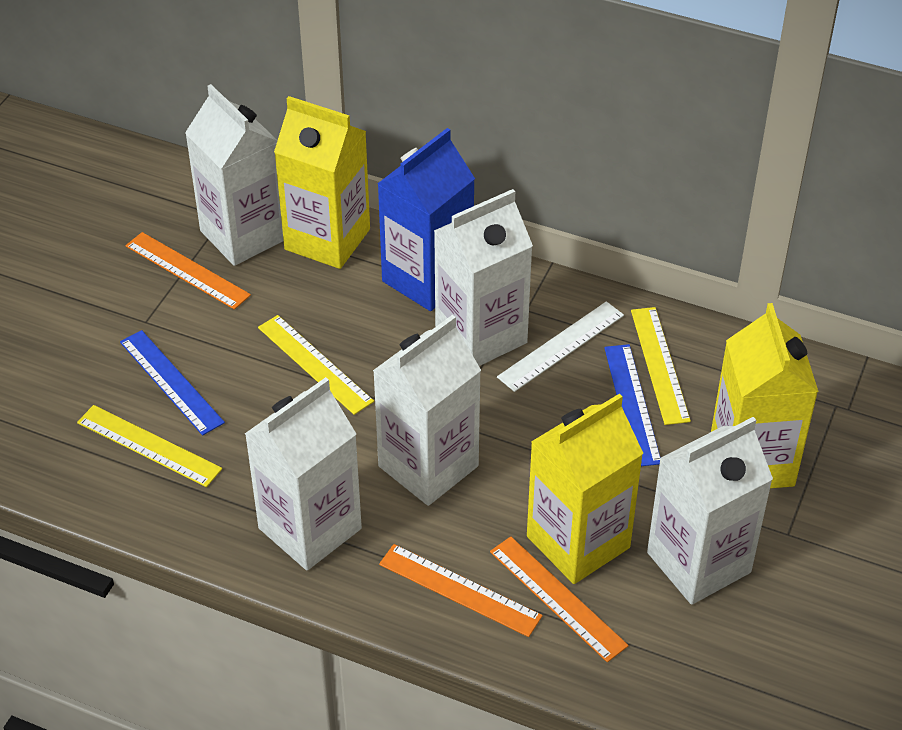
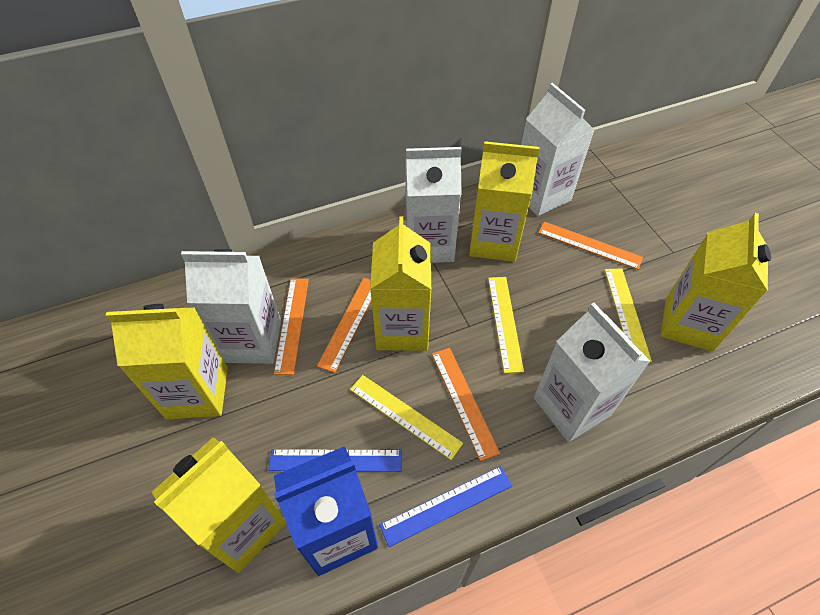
orange ruler: [125,232,251,310] [379,544,543,637] [490,536,629,662] = 3 -> [274,278,309,375] [317,278,372,373] [432,348,500,461] [538,222,643,270] = 4
white carton: [185,84,284,266] [245,377,362,570] [373,315,481,506] [434,189,533,366] [647,417,773,605] = 5 -> [181,249,281,364] [405,147,462,263] [521,83,594,216] [534,303,651,442] = 4
white ruler: [497,301,624,392] = 1 -> none = 0
yellow carton: [274,96,370,269] [527,394,644,584] [711,303,819,488] = 3 -> [105,304,228,419] [152,437,286,573] [370,216,431,351] [469,141,540,262] [661,213,771,352] = 5

